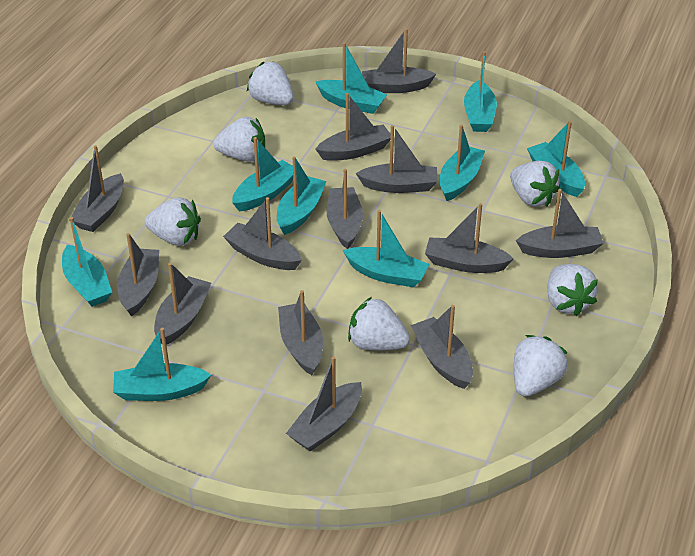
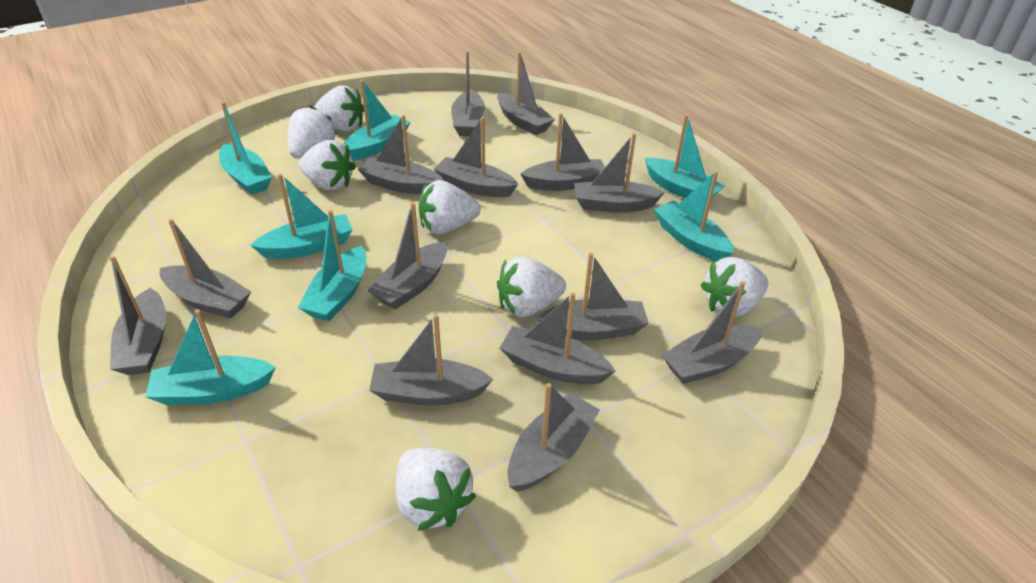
grey boat: [71,145,124,232] [117,233,159,316] [154,263,211,345] [223,197,302,270] [278,290,323,375] [286,356,362,452] [316,93,391,161] [327,169,363,249] [356,125,438,193] [362,28,436,93] [411,305,473,389] [425,203,514,273] [516,189,604,258] = 13 -> [110,256,166,375] [160,219,251,319] [358,115,444,194] [367,202,447,309] [369,314,493,406] [434,117,518,197] [451,51,485,136] [497,52,555,135] [500,292,615,384] [507,383,600,492] [520,113,605,191] [536,252,649,340] [574,133,665,213] [662,281,762,384] = 14
turquoise boat: [62,217,112,307] [113,328,211,401] [232,137,293,211] [277,157,327,235] [315,42,388,114] [343,210,429,288] [440,125,485,201] [464,51,497,132] [527,121,585,197] = 9 -> [145,309,276,405] [219,102,272,195] [250,173,353,259] [298,210,366,321] [343,80,410,161] [645,115,724,198] [654,171,734,261] = 7

